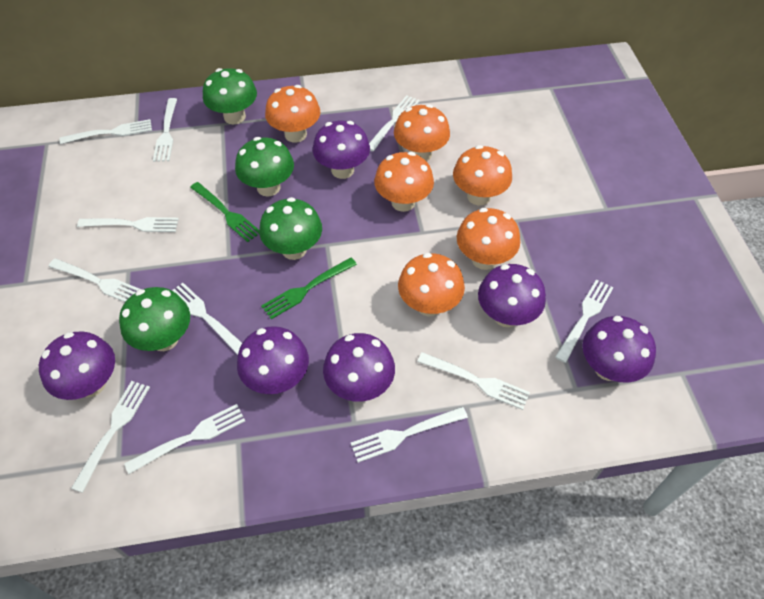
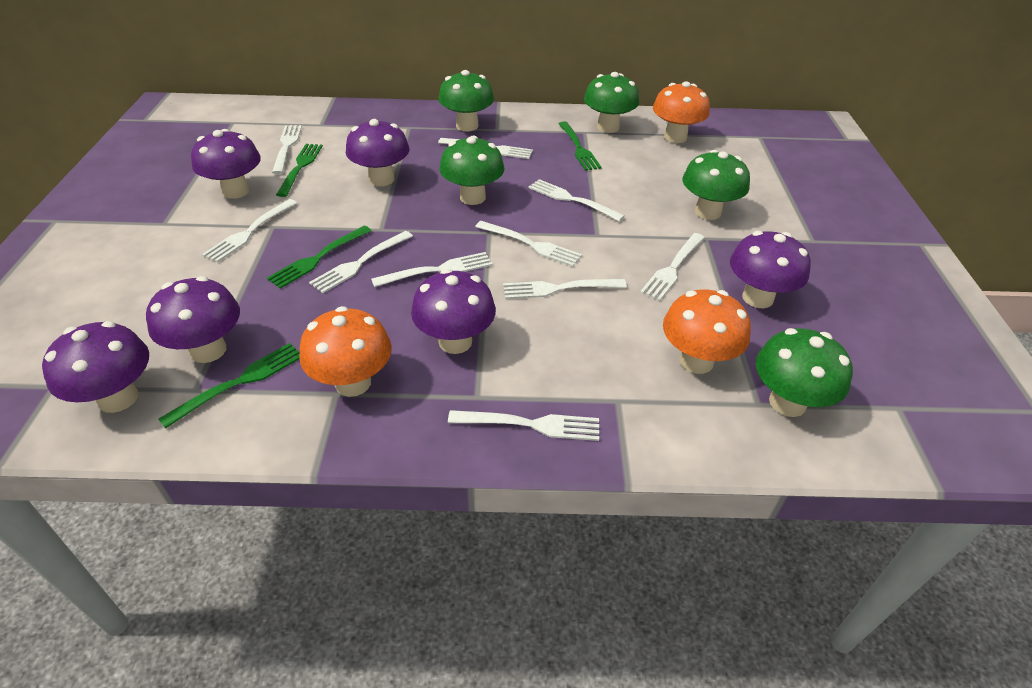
green fork: [190,182,259,242] [261,257,357,319] = 2 -> [158,343,300,429] [267,226,372,289] [276,144,323,197] [558,121,602,171] = 4
green mushroom: [119,287,190,351] [203,68,257,124] [235,137,294,197] [259,197,322,260] = 4 -> [438,70,494,131] [439,135,505,205] [584,72,639,133] [682,150,750,220] [756,328,853,417] = 5
orange mushroom: [265,85,320,143] [374,152,434,212] [394,104,450,161] [398,253,465,317] [453,145,512,205] [457,208,520,270] = 6 -> [299,306,392,397] [653,81,710,143] [663,289,751,374] = 3
white fork: [49,258,140,302] [59,119,152,144] [71,381,150,493] [77,217,179,232] [124,404,245,474] [153,98,177,162] [172,283,242,355] [351,407,468,463] [369,95,420,151] [417,352,530,410] [555,279,613,363] = 11 -> [202,199,297,263] [272,125,302,174] [309,231,413,293] [371,252,492,287] [438,138,533,159] [448,410,599,441] [475,221,582,267] [503,279,627,299] [528,179,625,221] [640,233,705,301] = 10

